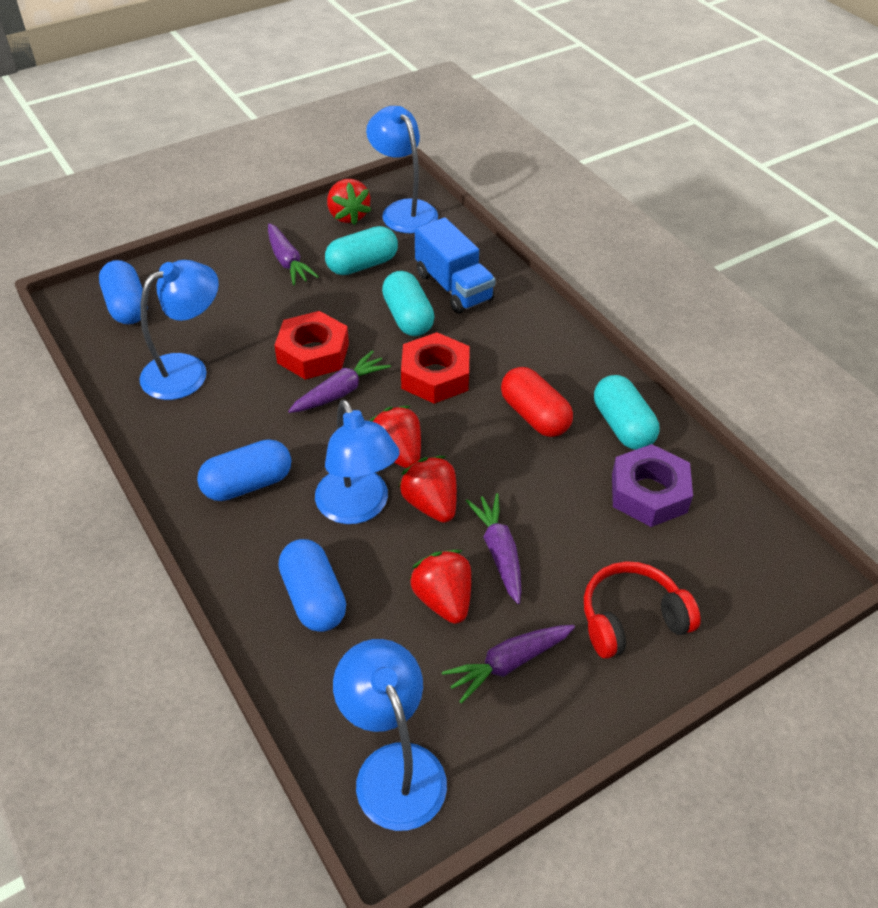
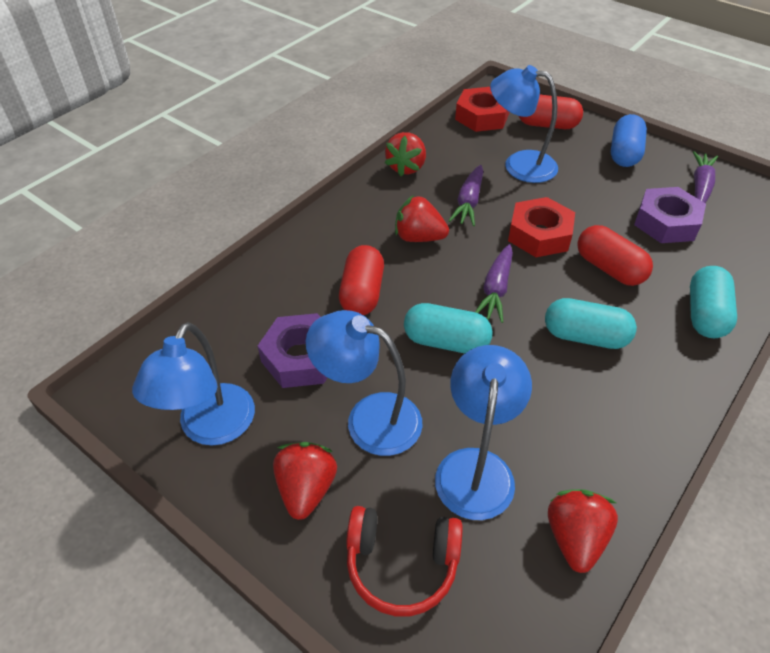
blue capsule: [99,260,148,324] [197,439,291,501] [279,539,346,632] = 3 -> [611,114,647,167] = 1
blue truck: [415,217,496,313] = 1 -> none = 0
purple carrot: [268,223,319,285] [288,350,391,413] [442,625,575,704] [466,493,521,604] = 4 -> [448,165,483,226] [475,244,513,323] [693,151,718,203] = 3
purple nut: [612,444,693,527] = 1 -> [258,313,327,388] [634,187,706,243] = 2
red capsule: [501,367,573,437] = 1 -> [339,245,384,315] [519,95,583,129] [577,225,653,286] = 3

